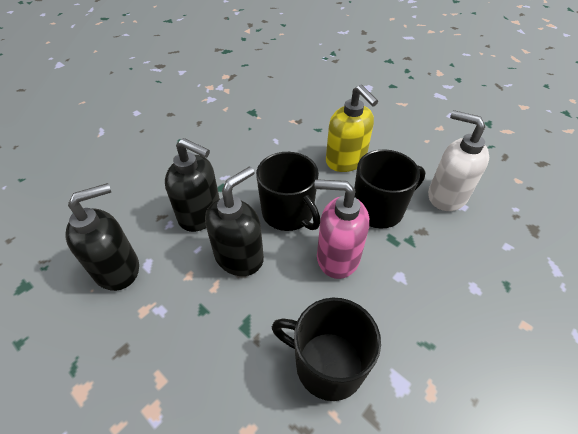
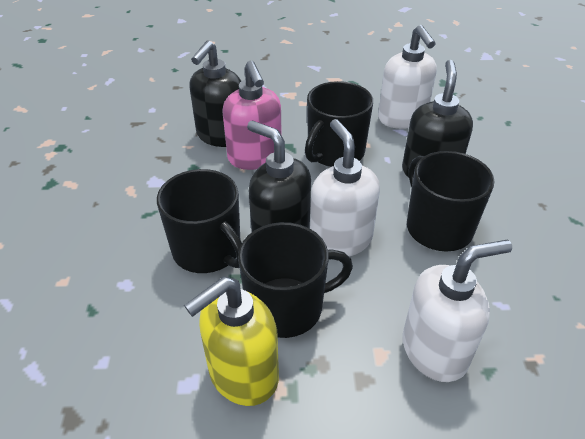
black mug: [256,152,320,231] [272,298,381,401] [354,149,425,228] = 3 -> [157,169,242,273] [238,222,353,338] [305,81,373,167] [407,151,494,252] = 4
white soap dispenser: [428,110,489,211] = 1 -> [310,119,380,256] [378,25,437,129] [403,240,512,382] = 3

